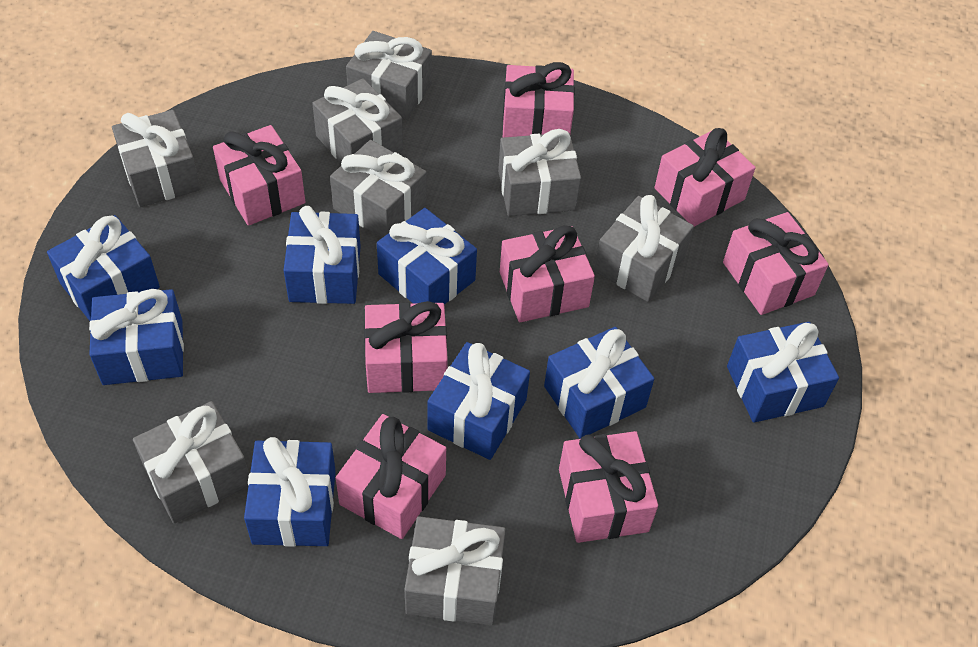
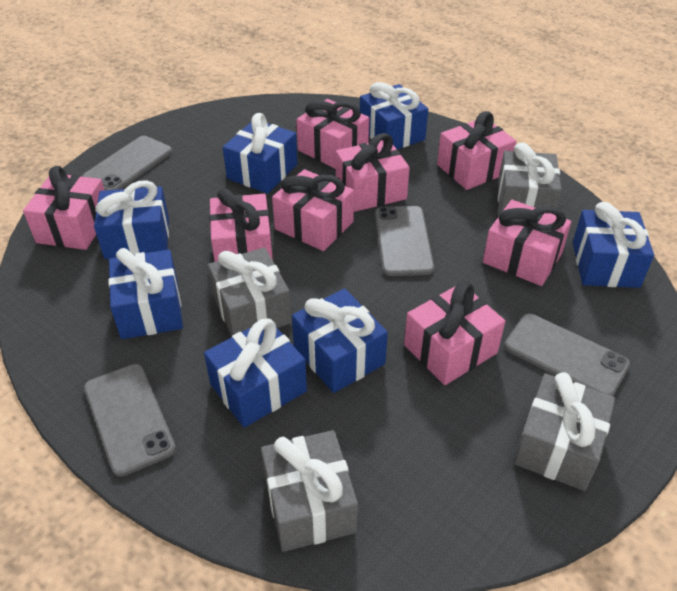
blue gift: [47,215,160,321] [89,289,184,385] [244,437,336,547] [284,206,361,304] [377,208,477,304] [427,342,530,460] [544,327,654,439] [727,322,839,423] = 8 -> [94,180,169,259] [108,248,183,339] [204,319,307,428] [223,113,298,193] [292,289,388,393] [360,82,428,149] [572,202,654,288] = 7
grey gift: [112,110,201,207] [133,401,249,523] [312,78,403,163] [330,140,427,238] [346,31,432,120] [404,516,506,625] [498,129,581,216] [594,195,694,302] = 8 -> [208,247,292,336] [261,430,358,552] [498,143,561,214] [514,372,616,491] = 4
grey phone: none = 0 -> [82,136,172,191] [84,364,176,477] [375,206,434,276] [504,314,630,396] = 4

